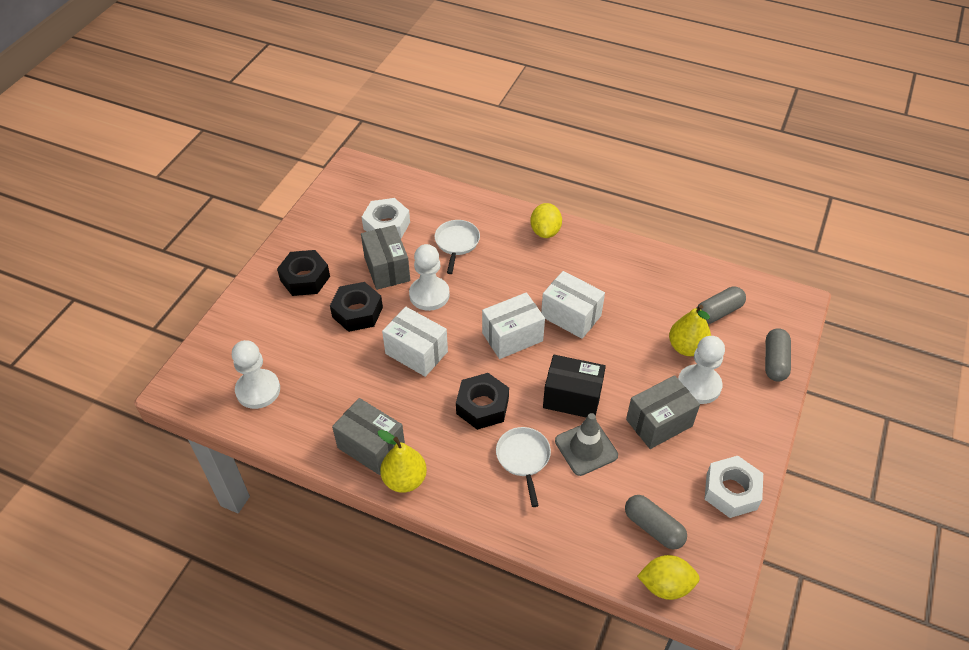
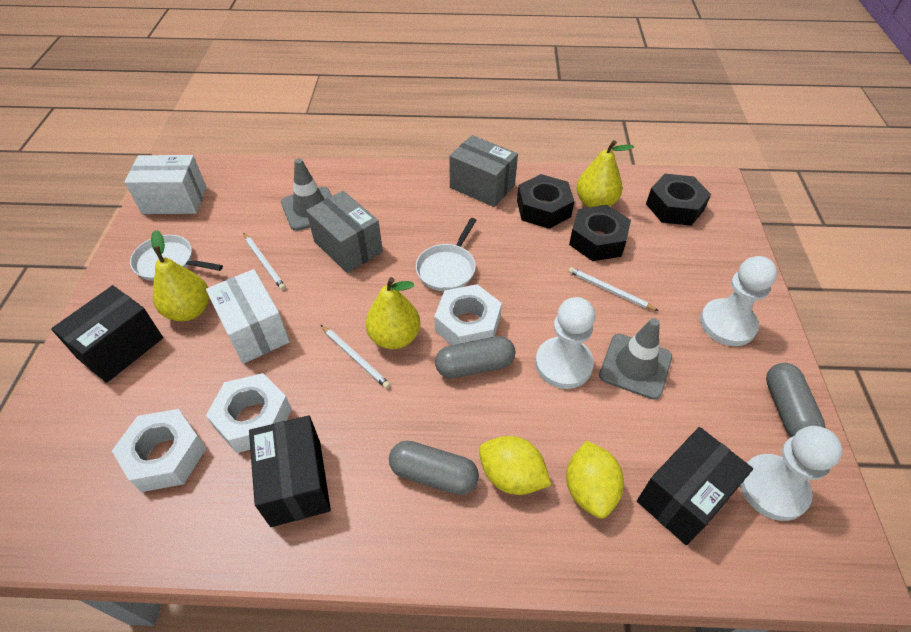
black box: [543,355,606,417] = 1 -> [51,285,163,383] [249,415,331,527] [637,427,753,545] = 3
grey box: [332,398,405,475] [361,225,410,290] [626,375,700,449] = 3 -> [306,191,383,273] [449,135,518,207] = 2
grey traffic cone: [555,413,618,476] = 1 -> [281,158,332,231] [599,318,672,400] = 2
white box: [382,307,448,377] [482,292,545,359] [541,271,605,339] = 3 -> [125,155,206,214] [206,269,290,364] = 2
white nut: [362,198,410,238] [704,456,763,518] = 2 -> [112,409,207,492] [206,373,292,453] [434,284,502,345] = 3
white pencil: none = 0 -> [244,233,286,290] [321,325,390,389] [568,267,659,311] = 3
yellow pear: [378,430,427,493] [669,305,711,356] = 2 -> [151,230,209,321] [366,277,420,349] [576,140,634,207] = 3

